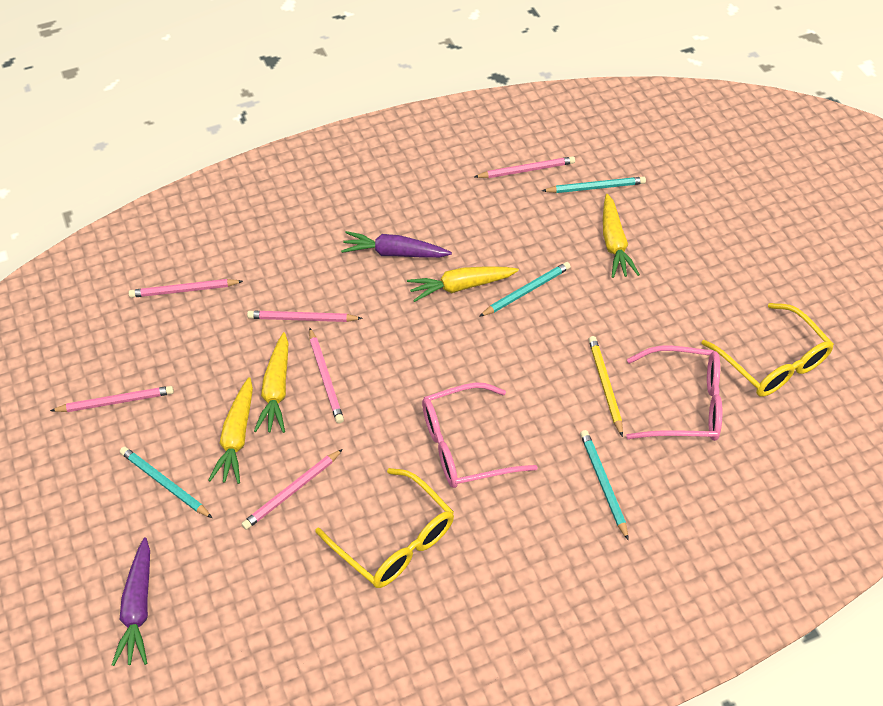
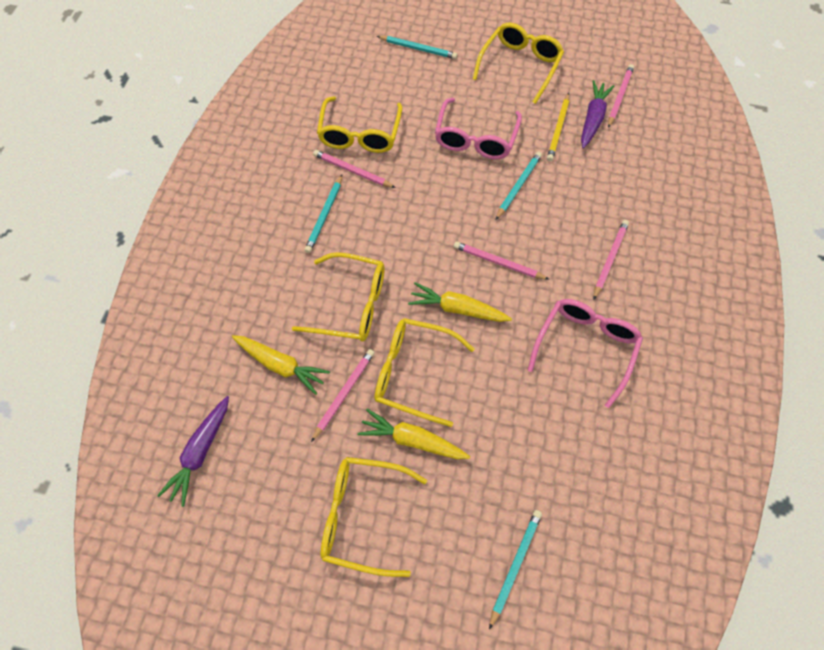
pink pencil: [50,386,174,412] [128,279,243,298] [241,449,343,530] [247,311,363,322] [309,328,344,423] [474,156,575,178] = 6 -> [311,349,375,442] [313,150,396,188] [454,241,549,280] [593,220,629,300] [608,64,634,128] = 5
yellow carrot: [208,377,253,484] [254,332,288,433] [407,266,519,302] [603,194,640,278] = 4 -> [232,335,330,395] [357,409,470,459] [408,282,512,322] = 3
yellow glasses: [315,468,454,588] [701,303,834,397] = 2 -> [292,252,385,342] [317,96,402,153] [321,457,427,577] [374,318,474,427] [473,23,564,104] = 5

